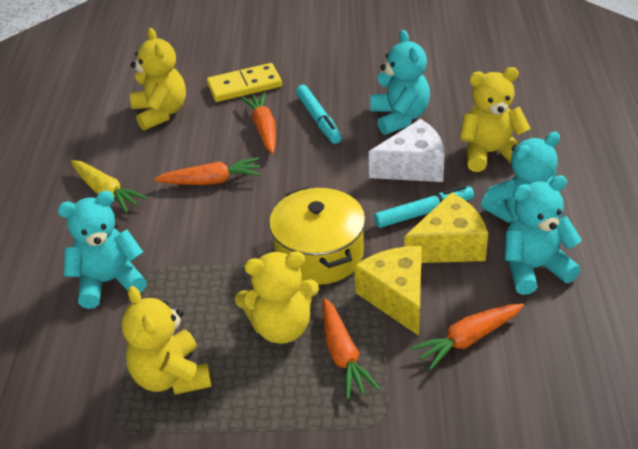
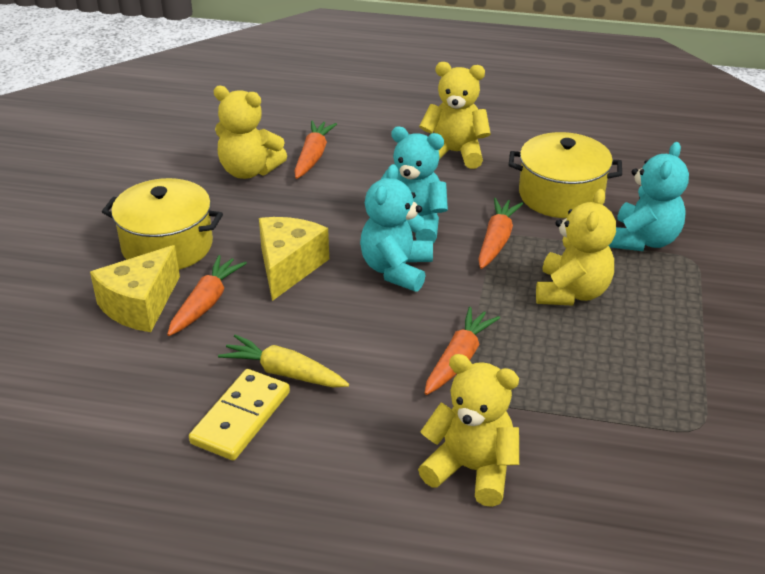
turquoise marker: [296,85,342,144] [374,185,474,228] = 2 -> none = 0
turquoise teddy bear: [57,191,147,309] [370,30,430,135] [481,132,560,222] [505,175,582,295] = 4 -> [360,164,433,292] [380,126,448,243] [609,142,689,251] = 3
white cheese: [369,119,445,182] = 1 -> none = 0
yellow pot: [269,187,365,285] = 1 -> [102,178,223,270] [509,132,622,218] = 2

